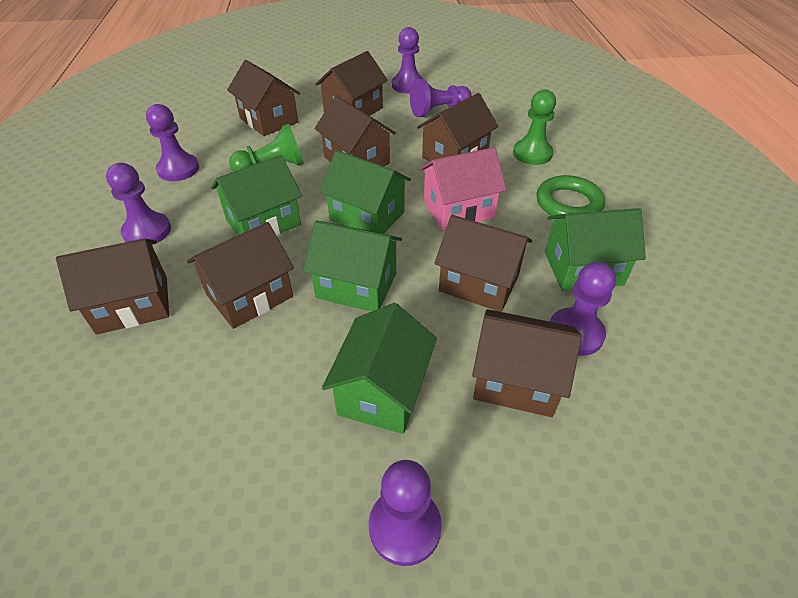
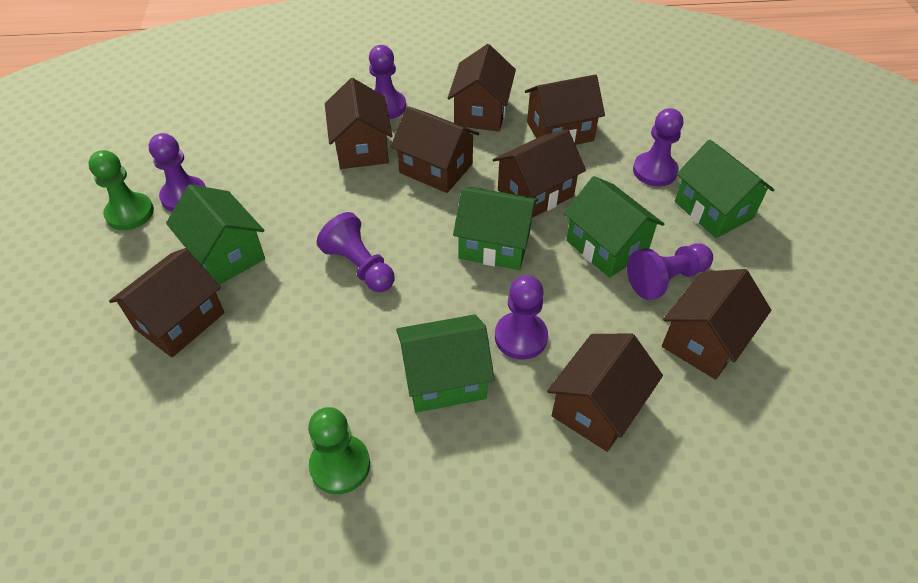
green ring: [536,175,605,216] = 1 -> none = 0
pink house: [420,147,507,230] = 1 -> none = 0

